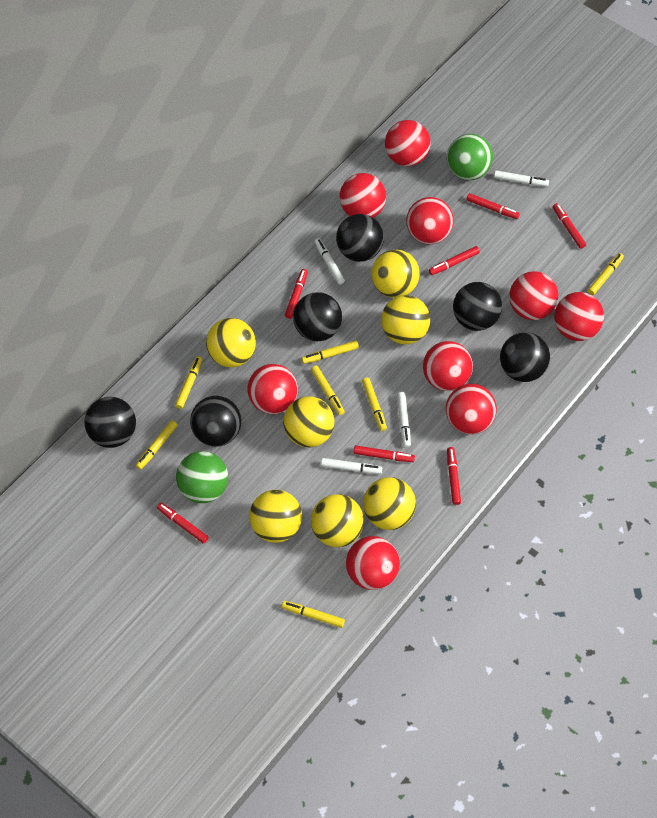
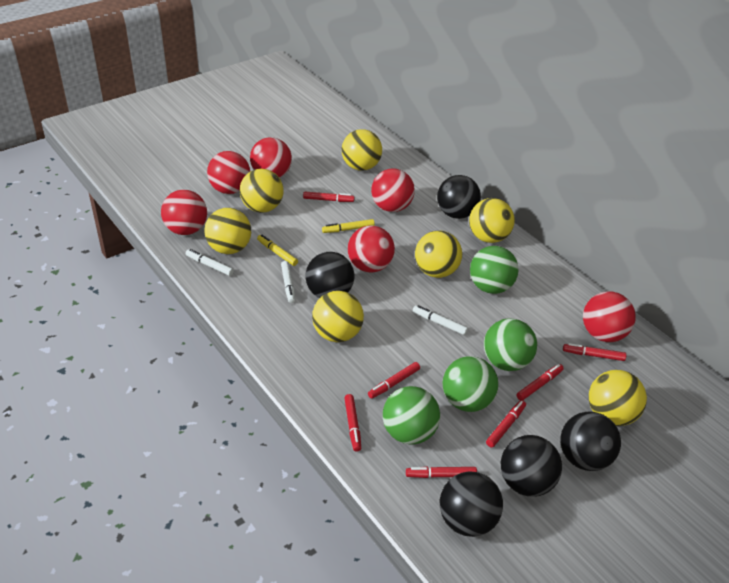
black ball: [84,397,136,448] [190,396,241,447] [293,292,342,341] [336,214,384,262] [453,282,502,331] [500,332,550,382] = 6 -> [306,252,354,298] [437,175,481,219] [440,471,503,537] [501,435,562,497] [560,411,621,471] = 5
green ball: [176,451,228,503] [447,134,493,180] = 2 -> [383,386,440,445] [443,356,498,412] [470,246,519,294] [484,318,537,371] = 4
red ball: [248,364,298,414] [339,173,386,217] [346,536,400,590] [385,120,431,166] [406,197,454,244] [423,341,473,391] [446,384,497,434] [509,271,558,320] [554,292,604,341] = 9 -> [161,190,207,235] [207,151,250,194] [250,137,292,178] [348,225,395,273] [371,168,415,212] [583,292,636,342] = 6
white marker: [315,238,345,285] [321,458,382,474] [397,392,411,448] [494,170,549,187] = 4 -> [186,249,234,276] [281,261,295,303] [413,305,468,335] = 3
yellow marker: [136,420,178,470] [175,356,203,409] [282,601,345,628] [301,341,359,364] [311,366,345,415] [362,378,387,431] [588,253,624,295] = 7 -> [257,235,298,266] [322,219,375,233] = 2

